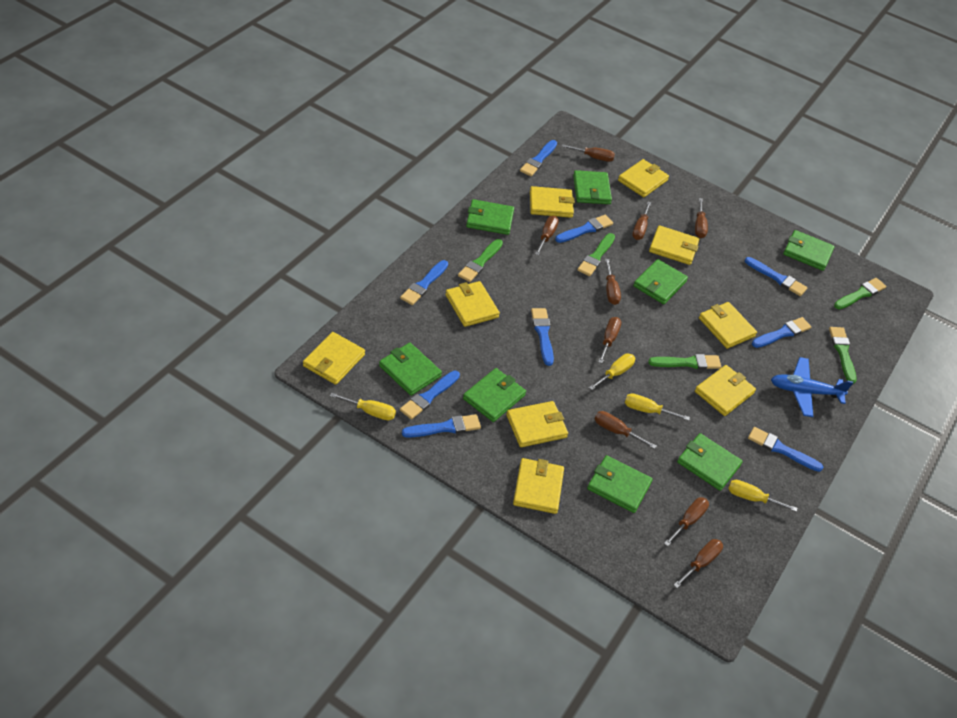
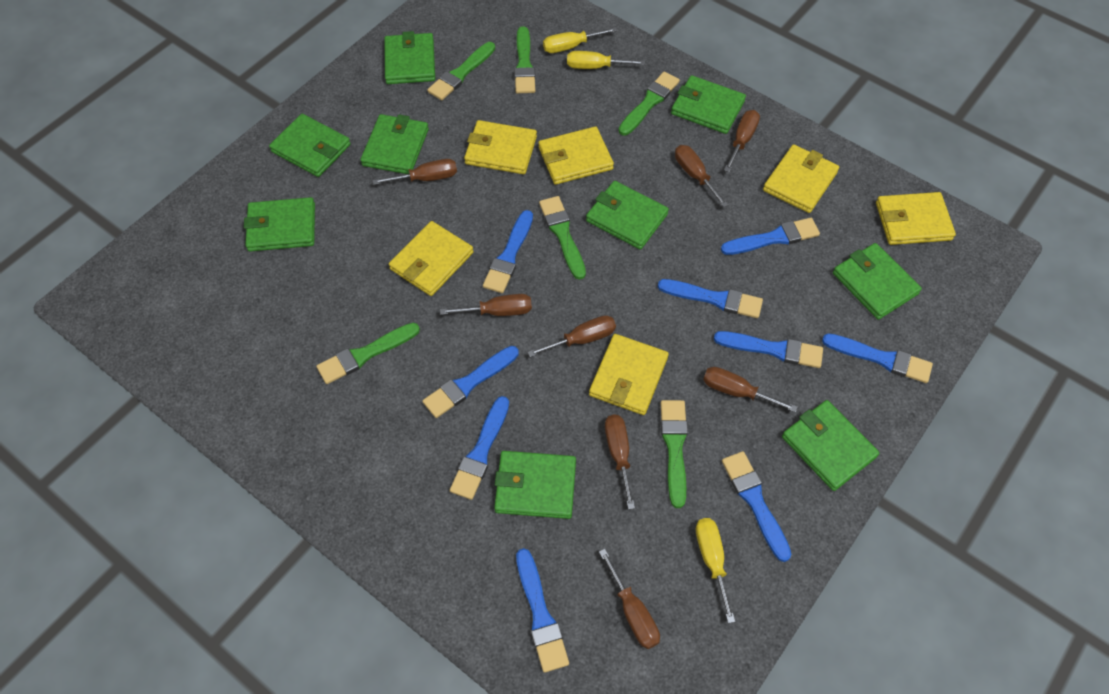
blue plane: [771,357,853,417] = 1 -> none = 0
brown screwdriver: [535,216,559,255] [562,144,615,162] [595,411,656,449] [598,317,621,363] [605,259,621,305] [632,202,651,240] [664,497,709,546] [674,539,723,588] [695,198,708,238] = 9 -> [373,159,457,185] [440,294,532,316] [527,315,616,357] [599,549,660,649] [605,415,635,510] [675,145,729,207] [703,367,798,412] [724,110,760,172] = 8
green brush: [458,239,503,282] [577,233,615,276] [648,354,721,369] [829,327,857,384] [834,278,886,309] = 5 -> [316,323,420,384] [427,42,495,100] [514,26,535,93] [539,196,586,280] [618,72,680,135] [661,400,688,508] = 6
green wallet: [379,343,442,396] [463,368,526,422] [466,199,514,235] [573,170,612,204] [587,455,653,513] [633,259,688,304] [677,433,743,491] [783,230,834,271] = 8 -> [244,197,315,252] [269,114,351,177] [360,114,429,174] [384,31,435,84] [494,451,576,519] [586,181,669,250] [671,75,746,134] [782,400,879,491] [833,243,922,320] = 9
yellow screwdriver: [330,393,396,420] [589,353,635,390] [625,393,690,421] [728,480,797,512] = 4 -> [543,27,618,53] [567,51,645,69] [696,518,735,623] = 3
yellow wallet: [303,332,365,385] [446,281,500,327] [506,401,568,447] [513,458,564,514] [530,186,575,218] [618,159,669,197] [649,225,699,265] [695,365,756,416] [699,302,757,349] = 9 -> [389,221,473,296] [464,120,537,174] [538,126,614,185] [589,334,669,415] [763,144,839,213] [876,192,956,245] = 6

